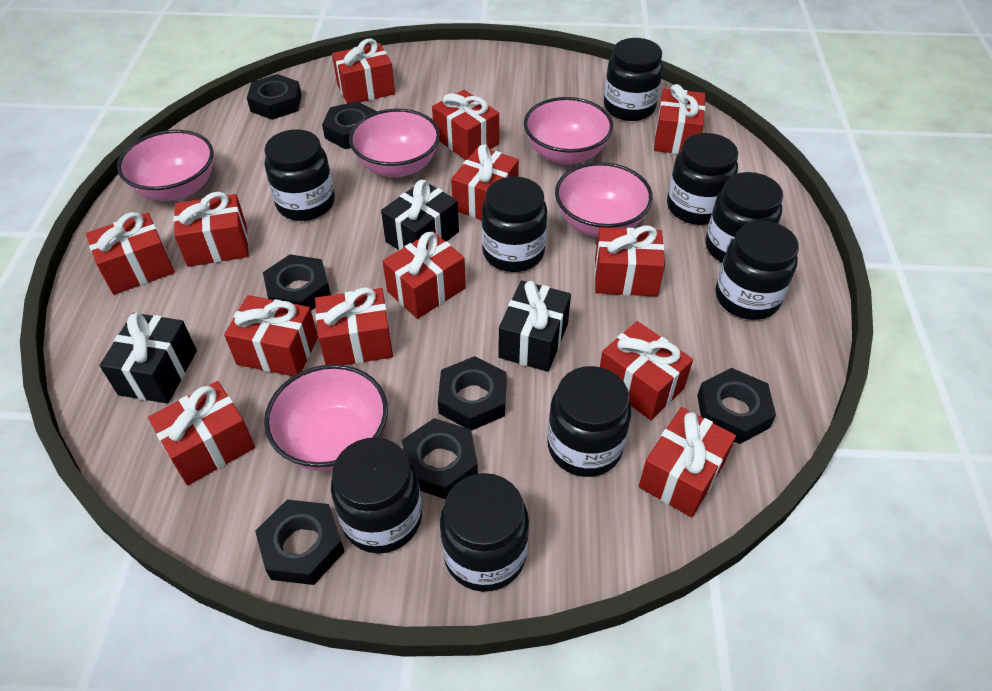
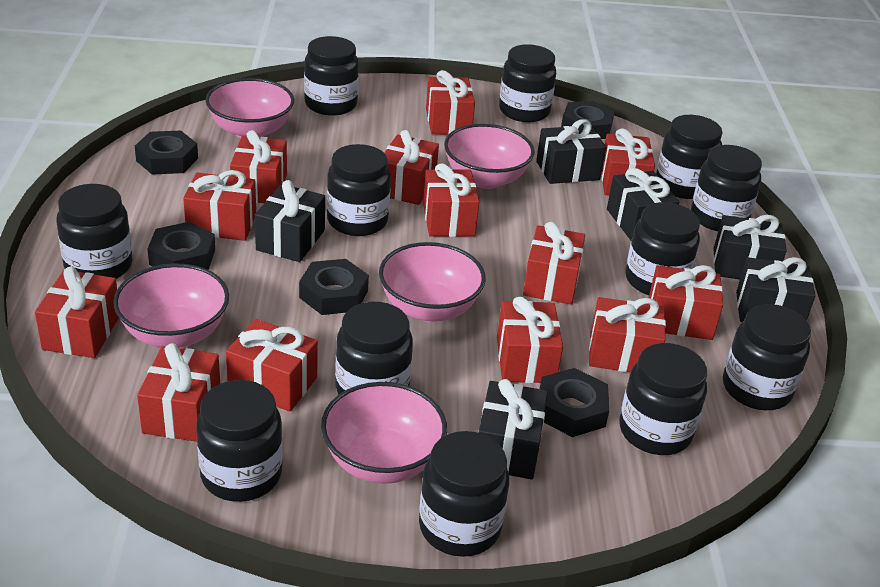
black gift: [99,312,197,404] [381,180,459,250] [499,280,571,372] = 3 -> [255,180,325,262] [479,379,548,479] [536,119,606,184] [607,168,680,240] [713,215,787,280] [736,257,816,322] = 6
black jar: [264,129,335,221] [331,438,422,554] [440,473,529,592] [481,177,547,272] [547,366,631,477] [604,38,663,121] [667,133,738,225] [705,172,783,262] [716,221,799,320] = 9 -> [56,184,132,279] [196,380,283,502] [304,36,359,116] [327,144,391,236] [335,302,413,395] [419,431,509,557] [499,44,556,122] [619,343,707,455] [625,202,700,295] [656,115,723,199] [691,145,762,231] [723,304,811,410] = 12
black nut: [247,74,302,120] [255,500,345,585] [263,254,331,311] [322,101,377,149] [402,418,478,499] [438,356,507,431] [697,368,776,444] = 7 -> [135,131,198,175] [147,222,215,270] [299,259,369,315] [540,368,609,437] [561,101,615,139] = 5

